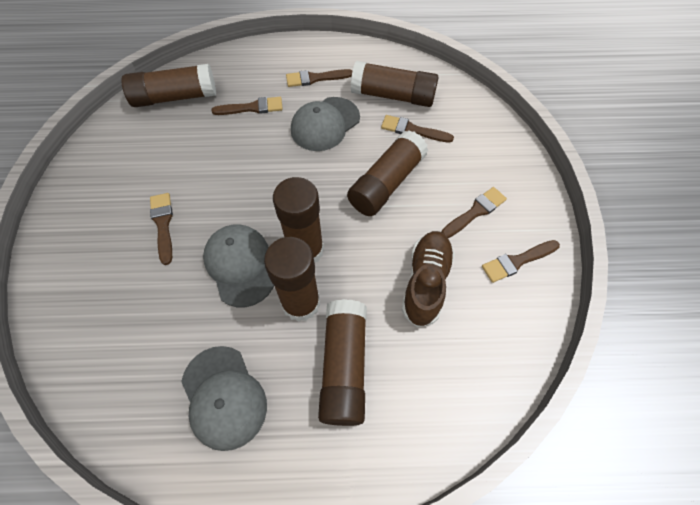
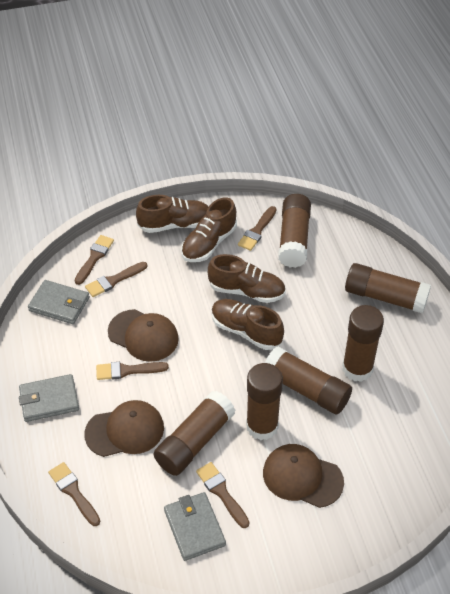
brown cap: none = 0 -> [84,400,164,457] [108,309,179,362] [263,444,344,508] = 3
brown shoe: [402,231,455,327] = 1 -> [136,195,209,233] [181,197,237,262] [208,254,286,303] [212,299,284,350] = 4
grey cap: [181,346,267,451] [203,224,274,307] [291,97,360,151] = 3 -> none = 0
grey wallet: none = 0 -> [19,374,79,422] [28,280,90,324] [164,492,226,561] = 3

